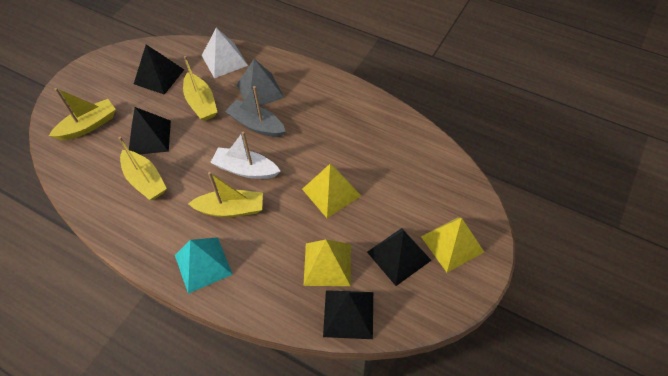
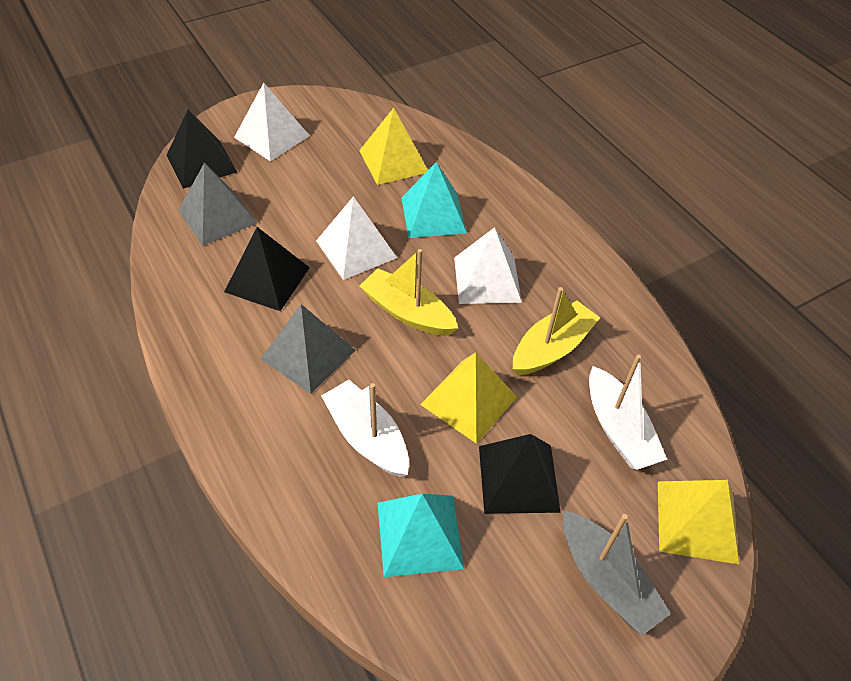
black pyramid: [129,107,171,154] [134,45,184,95] [323,290,373,339] [367,228,432,286] = 4 -> [167,109,237,189] [224,227,310,311] [479,434,561,514] = 3
grey pyramid: [237,59,284,106] = 1 -> [178,163,257,246] [261,304,356,394] = 2
turquoise pyramid: [175,237,233,294] = 1 -> [378,494,464,577] [401,162,467,238] = 2
white boat: [210,131,280,179] = 1 -> [321,380,409,477] [589,354,667,470] = 2
white pyramid: [202,28,248,78] = 1 -> [234,83,310,161] [316,196,397,280] [454,227,522,304] = 3
yellow boat: [49,88,116,140] [118,137,167,200] [183,56,217,121] [188,172,263,217] = 4 -> [360,249,458,336] [513,287,600,375] = 2

